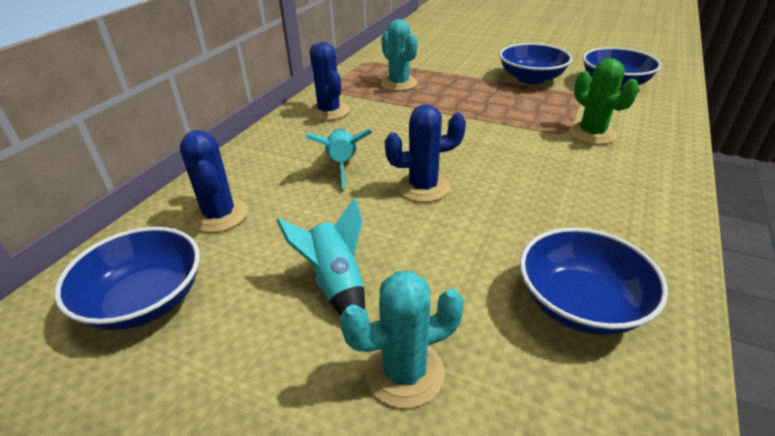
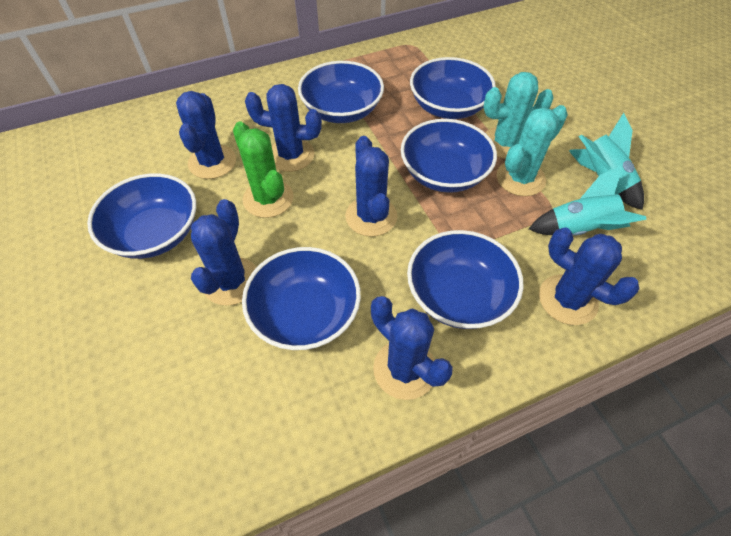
blue bowl: [54,227,200,330] [499,43,572,84] [520,228,668,335] [583,47,661,90] = 4 -> [87,173,196,259] [242,247,361,350] [298,61,384,123] [401,119,497,193] [407,230,523,329] [410,57,496,119] = 6
blue cactus: [180,130,248,233] [309,42,350,120] [385,104,466,202] = 3 -> [176,91,236,179] [191,199,257,306] [245,84,322,172] [345,136,397,237] [371,296,453,400] [539,227,639,325] = 6

